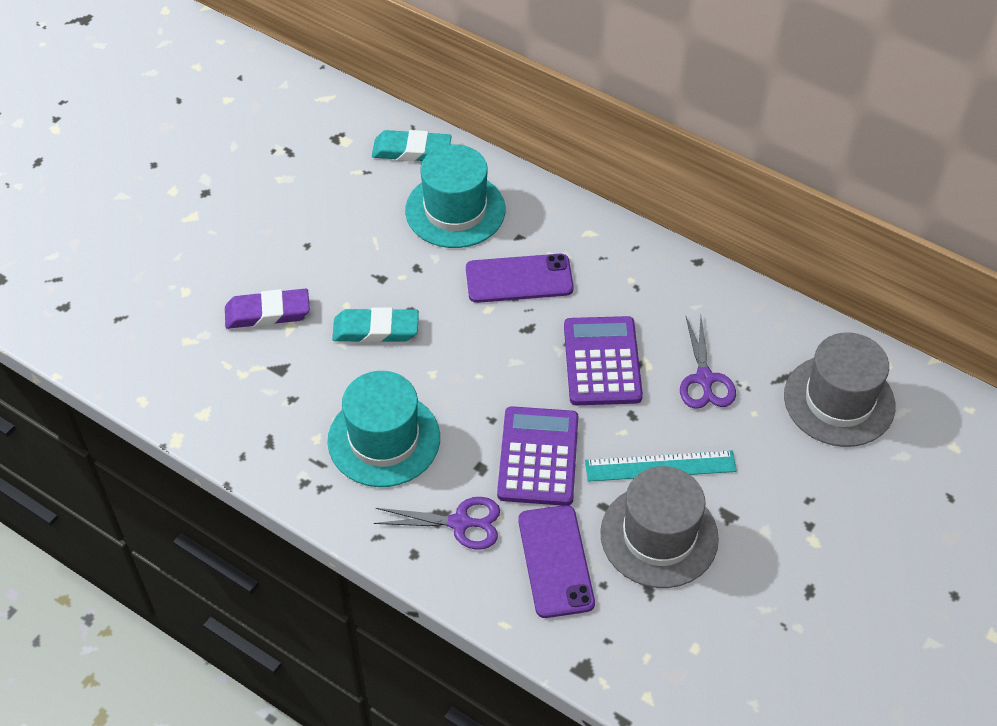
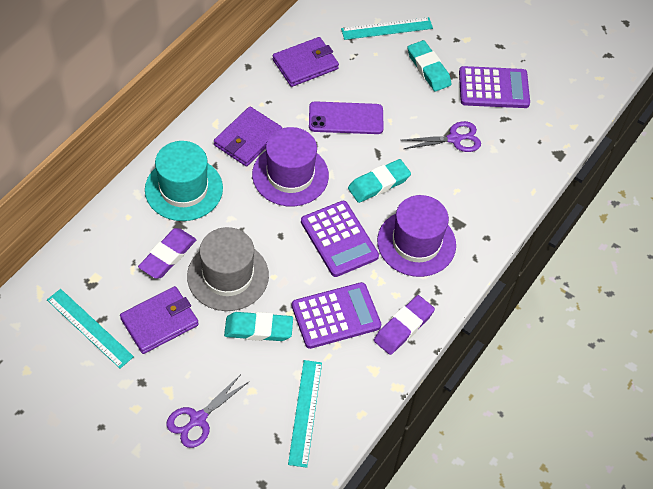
grey hat: [600,466,719,588] [784,332,895,447] = 2 -> [187,227,269,311] = 1
purple calculator: [497,406,579,505] [564,316,643,405] = 2 -> [292,282,381,349] [301,201,379,277] [459,66,530,108] = 3
purple eraser: [225,288,310,329] = 1 -> [138,228,196,279] [374,295,435,355] = 2
purple hat: none = 0 -> [252,127,329,206] [377,195,456,277] = 2
purple phone: [466,254,574,303] [518,505,595,618] = 2 -> [309,101,384,134] = 1
purple wallet: none = 0 -> [120,286,199,354] [214,106,282,166] [273,37,339,87] = 3
turquoise eraser: [332,307,419,343] [372,130,452,162] = 2 -> [224,312,293,341] [348,159,411,203] [407,40,451,91] = 3
turquoise hat: [328,371,440,487] [405,144,505,248] = 2 -> [145,141,223,221] = 1
turquoise ruler: [585,450,737,482] = 1 -> [47,289,134,368] [288,360,322,468] [341,17,433,40] = 3

